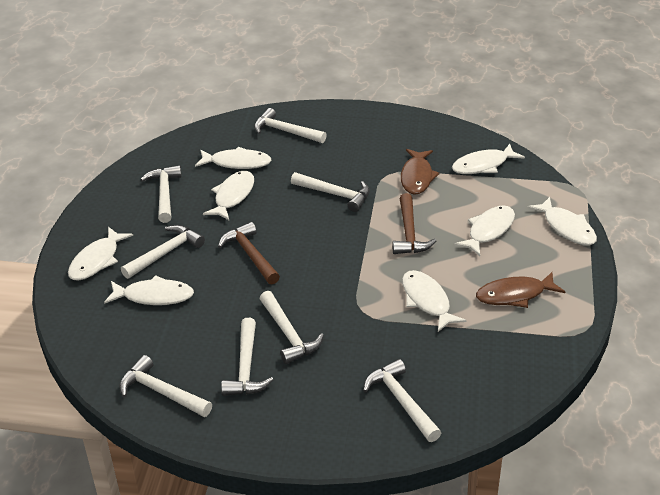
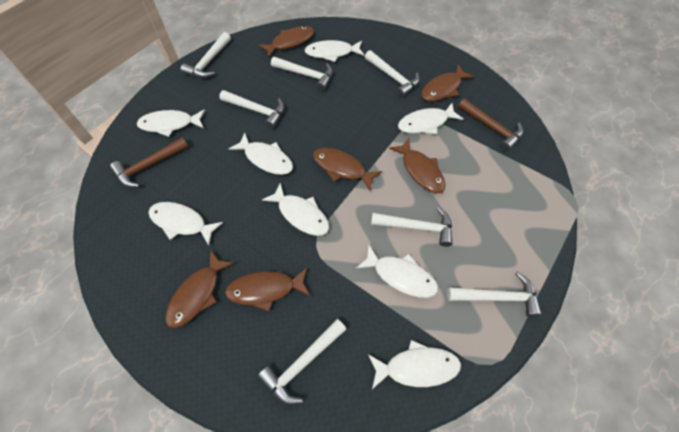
brown fish: [401,149,440,195] [476,272,565,308] = 2 -> [165,251,234,328] [225,268,310,312] [258,26,314,58] [313,148,382,190] [389,139,446,193] [421,65,475,101] = 6
white hammer: [119,355,212,417] [121,225,205,279] [140,165,182,223] [221,318,274,396] [254,108,327,143] [259,291,324,364] [291,172,370,212] [363,359,441,442] = 8 -> [181,32,231,78] [219,90,285,129] [258,319,347,405] [271,57,333,91] [365,50,420,97] [371,207,453,247] [447,272,542,317] = 7

